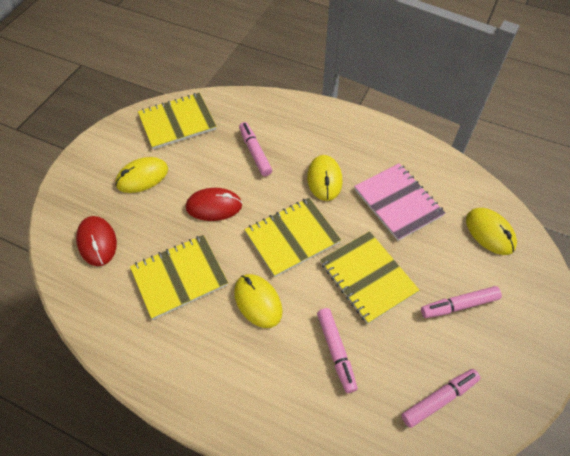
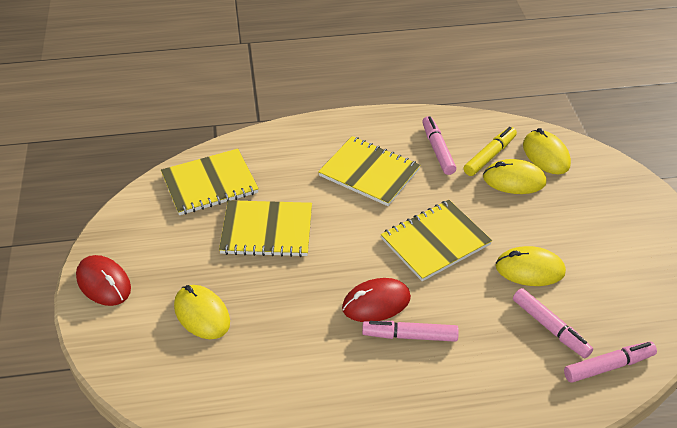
pink notebook: [354,163,445,241] = 1 -> none = 0
yellow marker: none = 0 -> [464,127,517,176] = 1

